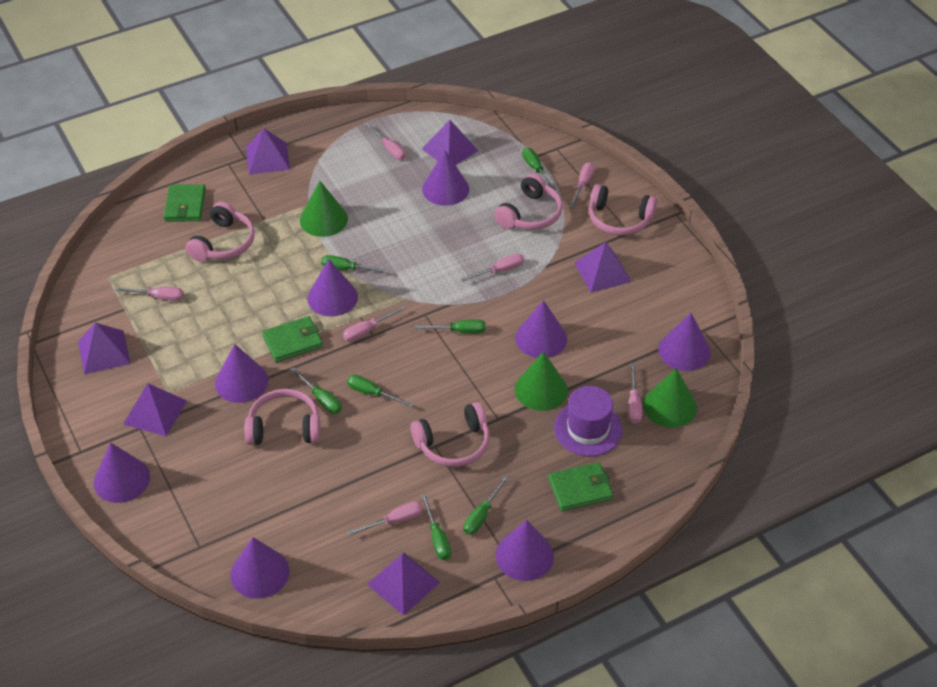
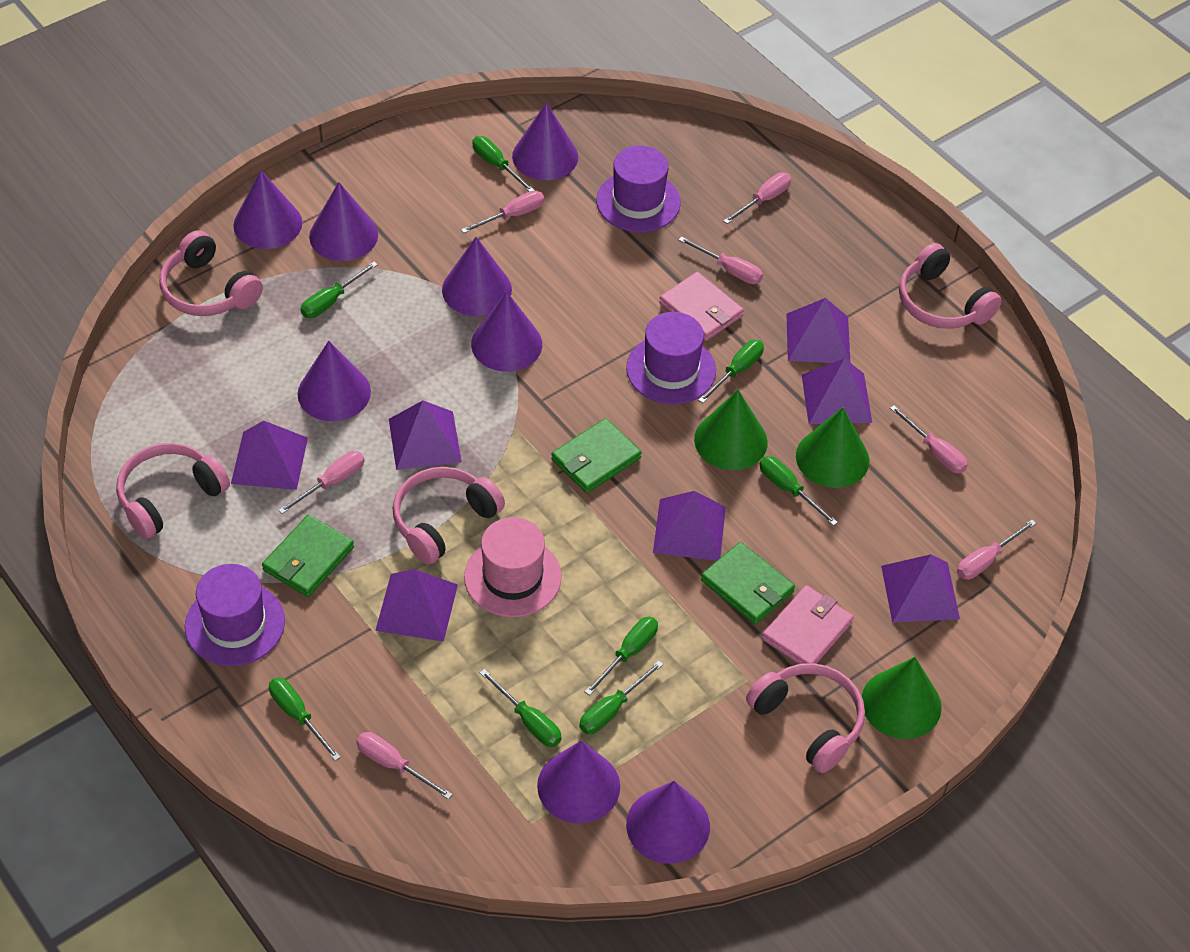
green screwdriver: [291,368,342,414] [321,255,389,273] [347,375,414,408] [415,319,486,334] [421,494,451,560] [463,475,509,535] [522,147,556,190] = 7 -> [269,678,341,761] [300,262,378,318] [473,136,535,192] [480,669,562,747] [579,661,663,734] [585,617,658,696] [698,340,764,403] [760,456,838,526] = 8
pink hat: none = 0 -> [464,517,562,617] = 1
pink wallet: none = 0 -> [659,272,744,341] [762,585,854,664] = 2
purple hat: [554,386,623,456] = 1 -> [185,564,285,666] [596,146,681,232] [626,312,716,404] = 3
purple pyramid: [78,323,131,375] [123,383,187,436] [246,128,290,175] [367,552,440,616] [422,120,479,165] [574,242,631,293] = 6 -> [231,421,308,490] [375,569,458,642] [389,401,462,470] [653,491,726,561] [786,298,850,363] [802,358,872,424] [881,554,960,623] = 7

